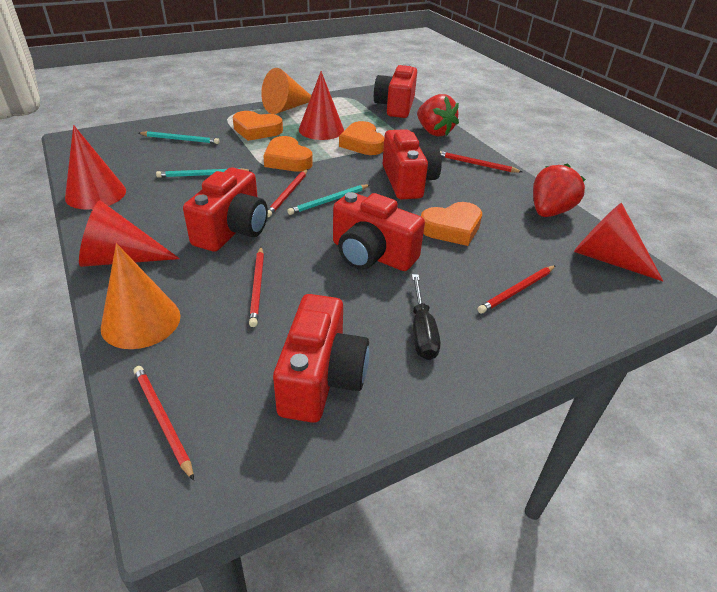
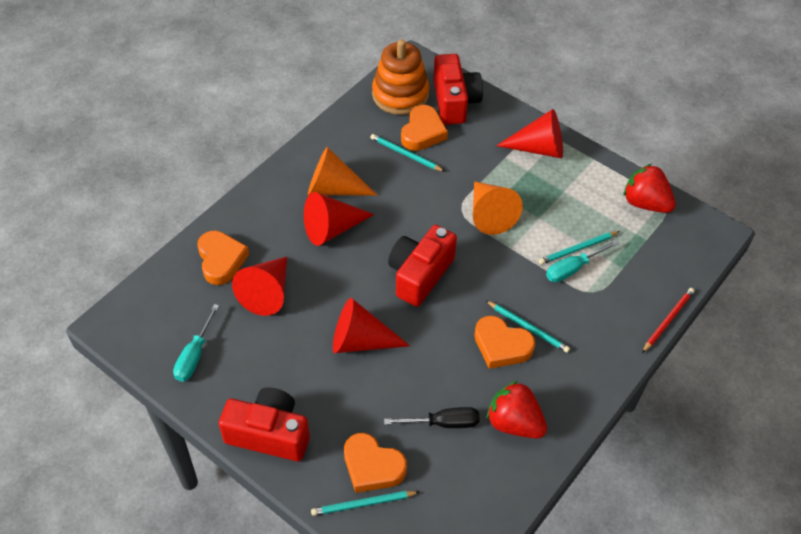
orange stacking toy: none = 0 -> [372,39,429,115] = 1
red camera: [183,167,268,252] [273,294,369,423] [333,192,425,271] [374,64,417,118] [383,129,442,199] = 5 -> [219,387,310,461] [388,225,457,307] [433,54,483,125] = 3
red pencil: [134,366,194,481] [249,247,264,327] [267,169,308,217] [440,151,522,172] [477,265,556,314] = 5 -> [642,288,694,353] = 1
turquoise pencil: [139,131,219,144] [156,168,252,178] [287,184,370,215] = 3 -> [311,491,419,516] [370,134,445,172] [486,301,570,353] [539,231,620,265] = 4
turquoise screwdriver: none = 0 -> [173,304,219,381] [546,240,619,282] = 2

